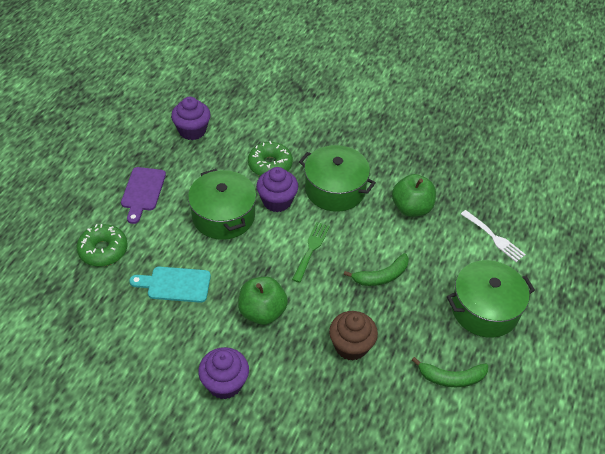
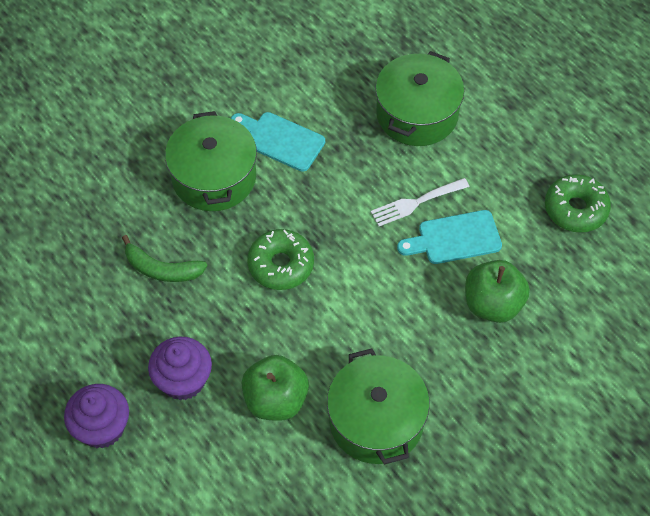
brown cupcake: [329,311,378,361] = 1 -> none = 0
green banana: [343,253,409,286] [412,357,488,387] = 2 -> [122,235,208,282] = 1
green fork: [292,222,330,283] = 1 -> none = 0
purple cupcake: [171,97,211,140] [198,347,249,399] [256,167,298,212] = 3 -> [64,384,129,449] [148,337,212,400] = 2
purple cutting board: [121,167,166,224] = 1 -> none = 0
turquoise cutting board: [129,267,211,303] = 1 -> [231,112,325,172] [397,210,502,264] = 2

